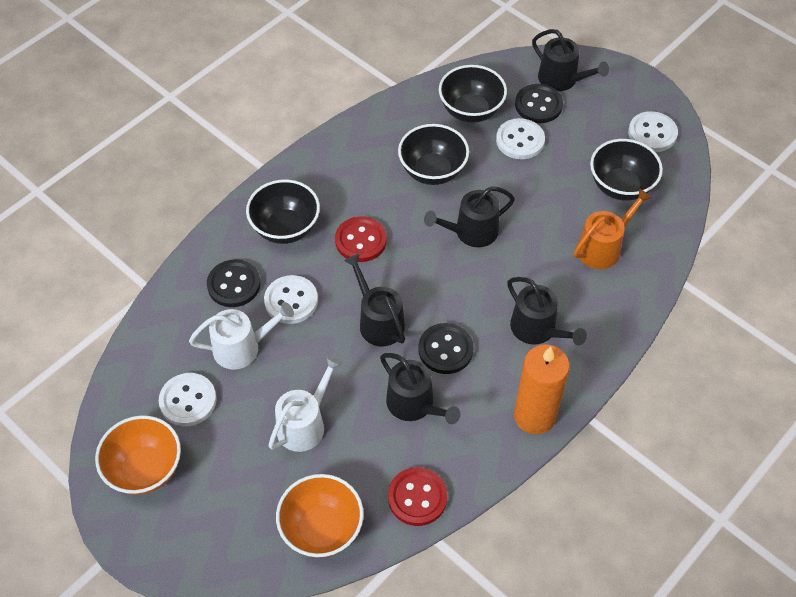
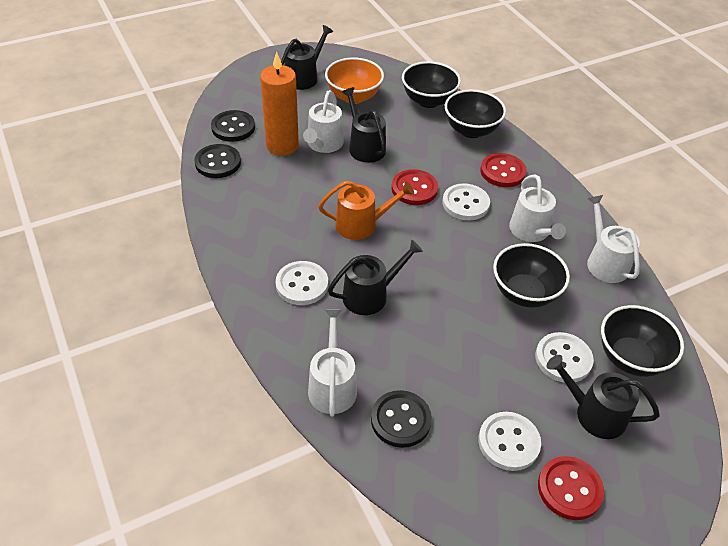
black watering can: [344,254,405,346] [380,353,461,424] [424,186,515,247] [507,277,587,345] [532,29,609,91] = 5 -> [281,25,333,90] [328,240,423,315] [342,87,386,163] [547,355,660,439] = 4
orange bowl: [95,415,181,495] [276,474,364,558] = 2 -> [325,57,384,104] = 1
red button: [335,216,387,262] [388,467,448,526] = 2 -> [392,169,438,205] [480,153,526,187] [538,456,604,520] = 3
white watering can: [189,302,294,370] [268,355,342,452] = 2 -> [303,90,344,153] [308,309,357,416] [509,175,566,242] [587,195,640,283] = 4

